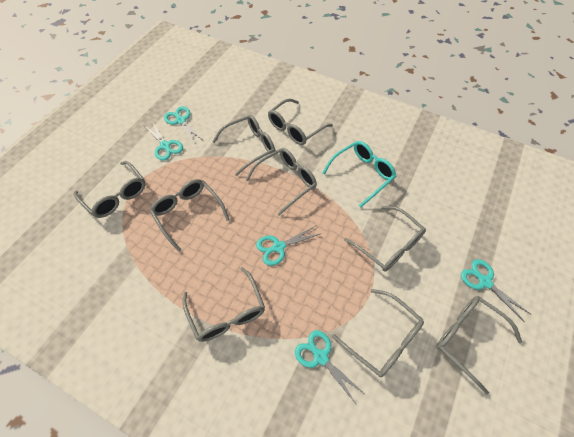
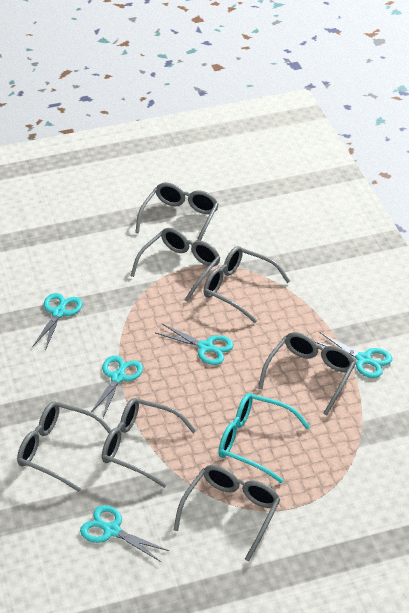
grey glasses: [73,161,145,218] [150,179,230,252] [182,267,265,342] [212,115,275,176] [246,148,317,216] [268,99,333,145] [332,289,424,377] [344,206,426,272] [437,296,522,395] = 9 -> [17,401,112,492] [102,398,196,488] [130,228,220,302] [135,182,219,241] [174,465,281,561] [203,246,290,323] [258,332,356,415] = 7

